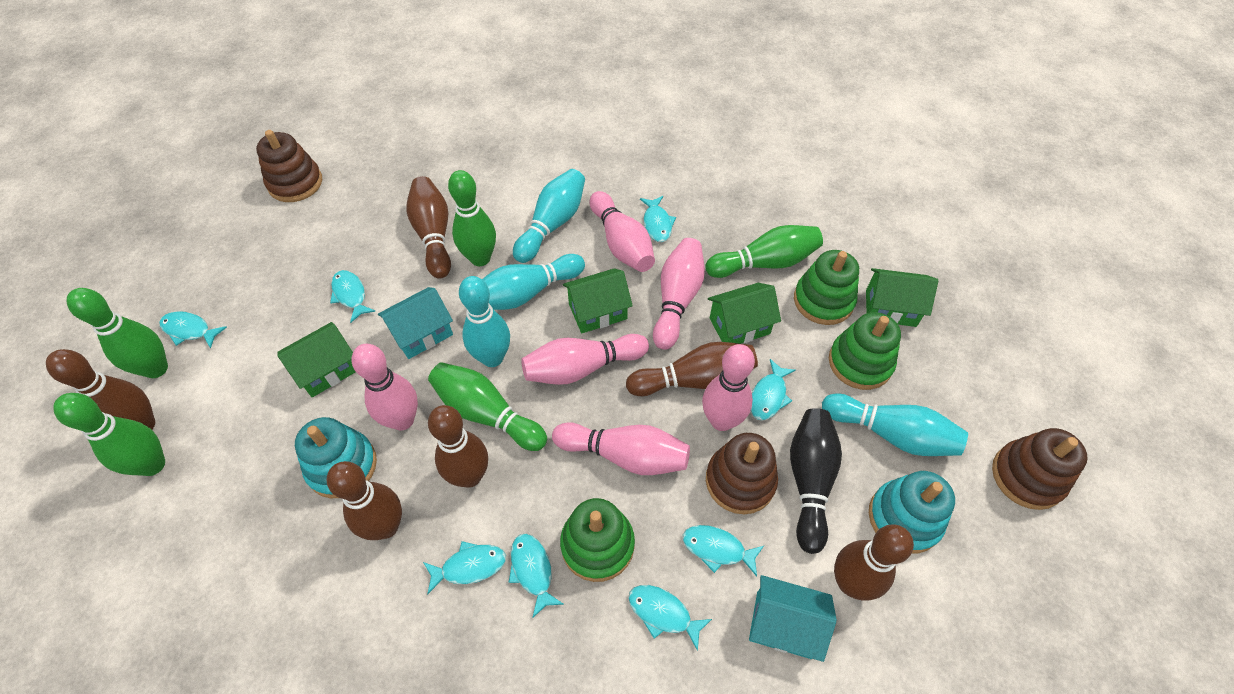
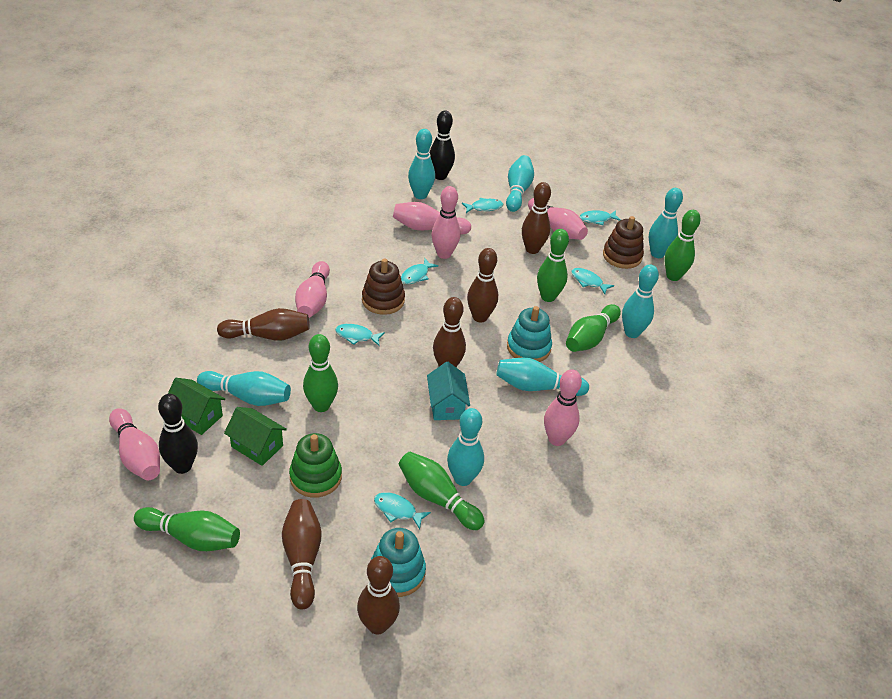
black bowling pin: [790,408,842,554] = 1 -> [158,394,198,474] [430,111,455,180] = 2
brown stacking toy: [256,130,322,202] [706,433,778,514] [992,428,1088,510] = 3 -> [362,258,405,315] [603,216,644,269] = 2
green bowling pin: [53,393,165,476] [67,288,168,378] [428,362,547,451] [448,170,496,266] [706,225,823,278] = 5 -> [134,507,240,551] [303,334,338,412] [399,452,484,530] [537,229,569,302] [566,304,621,352] [664,210,701,281] = 6
green house: [277,322,356,397] [563,268,633,333] [708,283,781,344] [866,268,938,327] = 4 -> [168,378,225,435] [224,407,287,466] = 2
green stacking toy: [560,498,635,582] [794,250,859,325] [829,312,901,390] = 3 -> [289,433,342,498] = 1
turquoise bowling pin: [459,276,510,367] [482,254,585,310] [513,169,585,263] [822,393,968,456] = 4 -> [197,371,291,406] [408,129,435,199] [447,408,484,486] [496,358,589,396] [506,155,534,212] [622,265,659,338] [649,188,683,258] = 7
turquoise fish: [159,311,227,349] [330,270,376,323] [423,541,506,594] [509,534,564,618] [628,585,712,651] [640,196,676,242] [683,525,764,576] [751,359,796,421] = 8 -> [335,324,385,346] [374,492,431,529] [401,258,438,284] [462,198,503,213] [571,268,614,294] [580,210,621,225] = 6
turquoise house: [378,287,453,359] [749,575,837,662] = 2 -> [427,362,470,420] = 1

